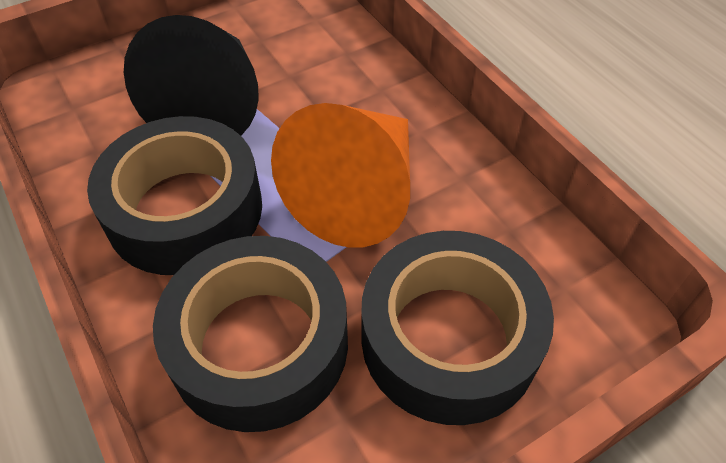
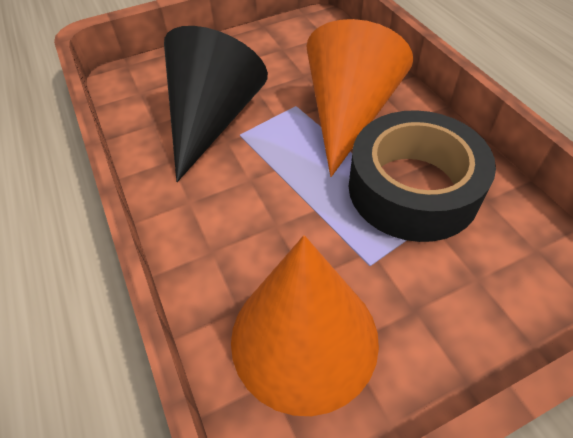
black tape: [87,116,262,275] [153,236,348,432] [361,231,554,425] = 3 -> [349,110,496,242] = 1
orange cone: [271,103,410,248] = 1 -> [231,235,379,416] [306,19,413,177] = 2

